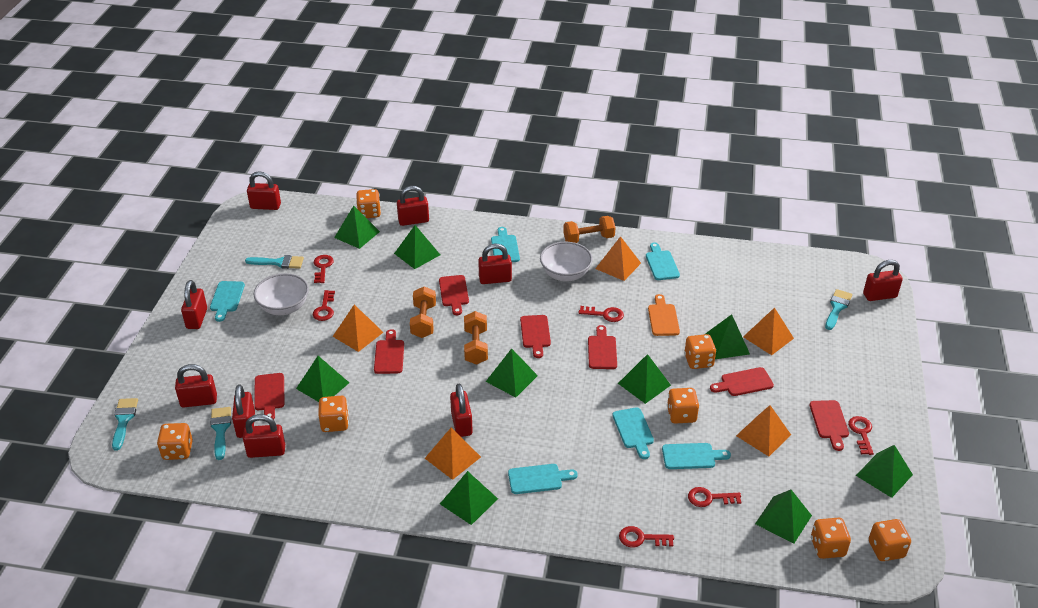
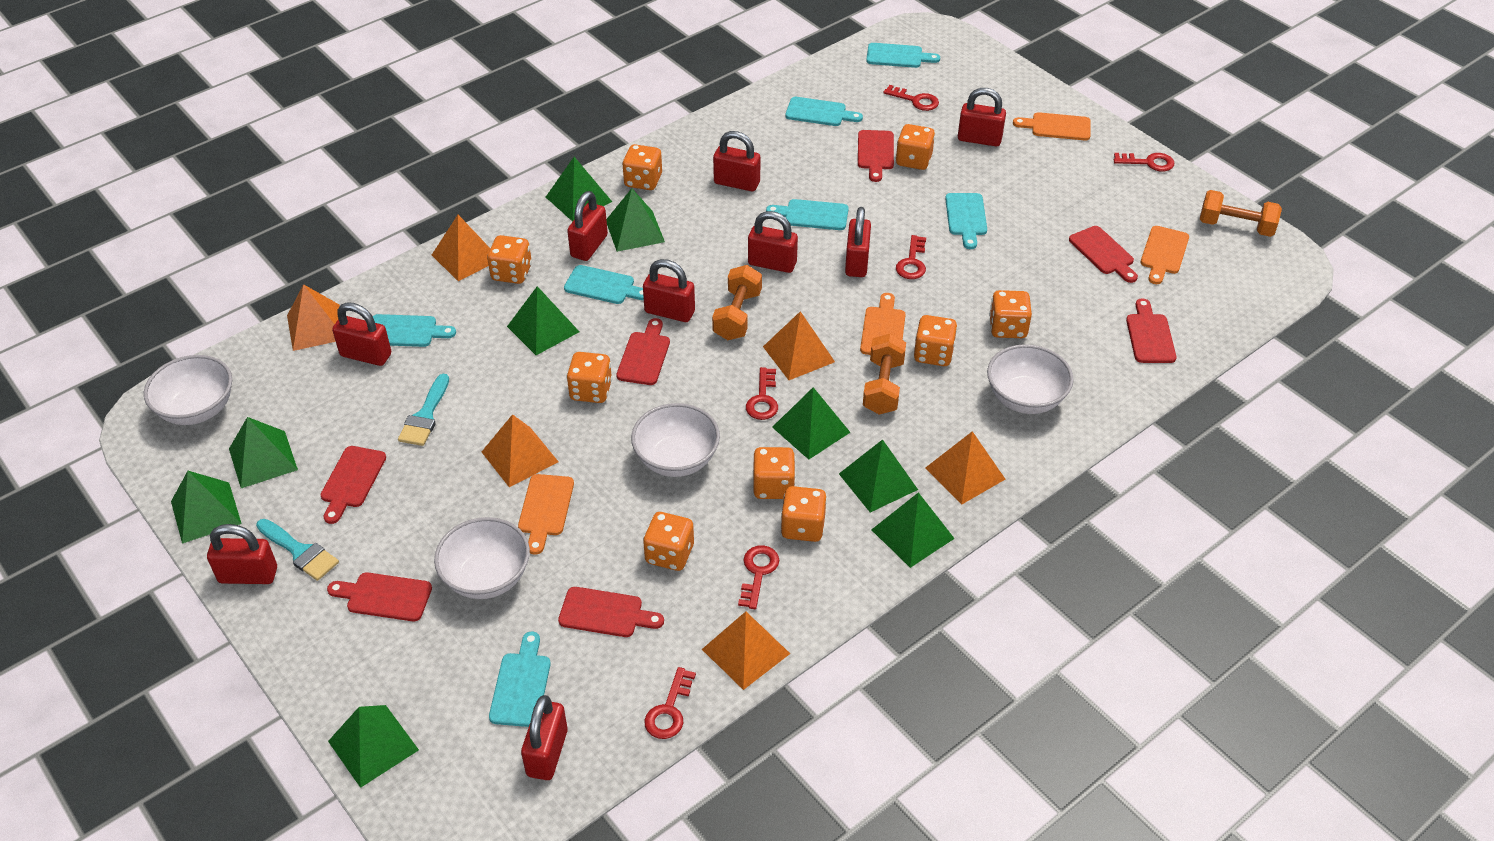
orange cutting board: [648,294,680,336] = 1 -> [518,474,574,555] [860,293,906,355] [1013,112,1091,141] [1141,226,1189,284] = 4
orange dice: [157,423,193,460] [318,396,349,432] [356,189,381,218] [667,388,699,424] [684,334,716,369] [811,518,851,559] [869,519,911,561] = 7 -> [487,235,532,284] [567,352,612,403] [622,144,662,190] [643,512,694,571] [753,447,796,499] [781,486,827,542] [896,124,935,170] [914,315,957,366] [989,290,1032,338] = 9
orange pyramid: [332,305,383,352] [425,428,481,480] [595,236,641,281] [736,405,791,456] [743,307,794,355] = 5 -> [287,284,340,351] [432,215,490,281] [482,414,559,487] [702,611,790,690] [763,311,835,380] [925,431,1005,505] = 6
turquoise brush: [112,398,138,451] [210,407,231,460] [245,255,304,269] [825,289,852,330] = 4 -> [256,519,339,581] [398,374,449,446] = 2
turquoise cutting board: [210,281,245,322] [491,227,520,262] [508,464,578,494] [612,407,654,459] [646,242,680,280] [662,443,731,469] = 6 -> [373,314,456,347] [489,632,551,727] [564,265,644,304] [766,199,849,230] [785,97,863,126] [866,43,940,68] [945,193,987,249] = 7
white bowl: [254,273,309,315] [540,242,593,282] = 2 -> [144,355,232,425] [434,517,530,599] [631,403,720,477] [987,344,1074,414] = 4

